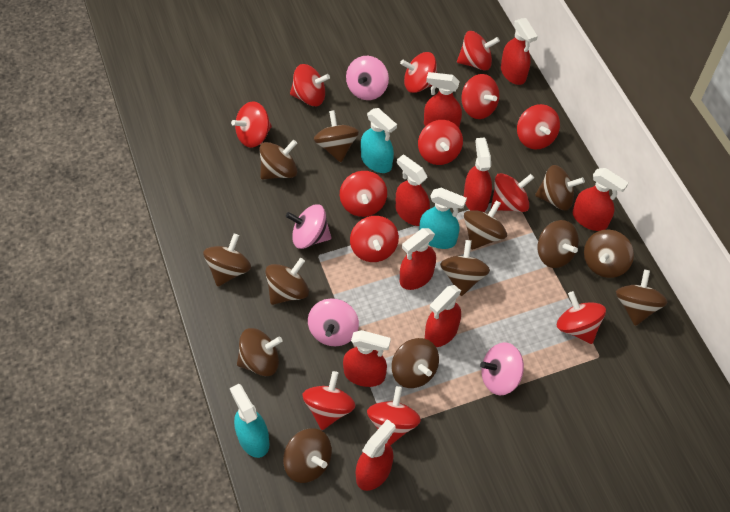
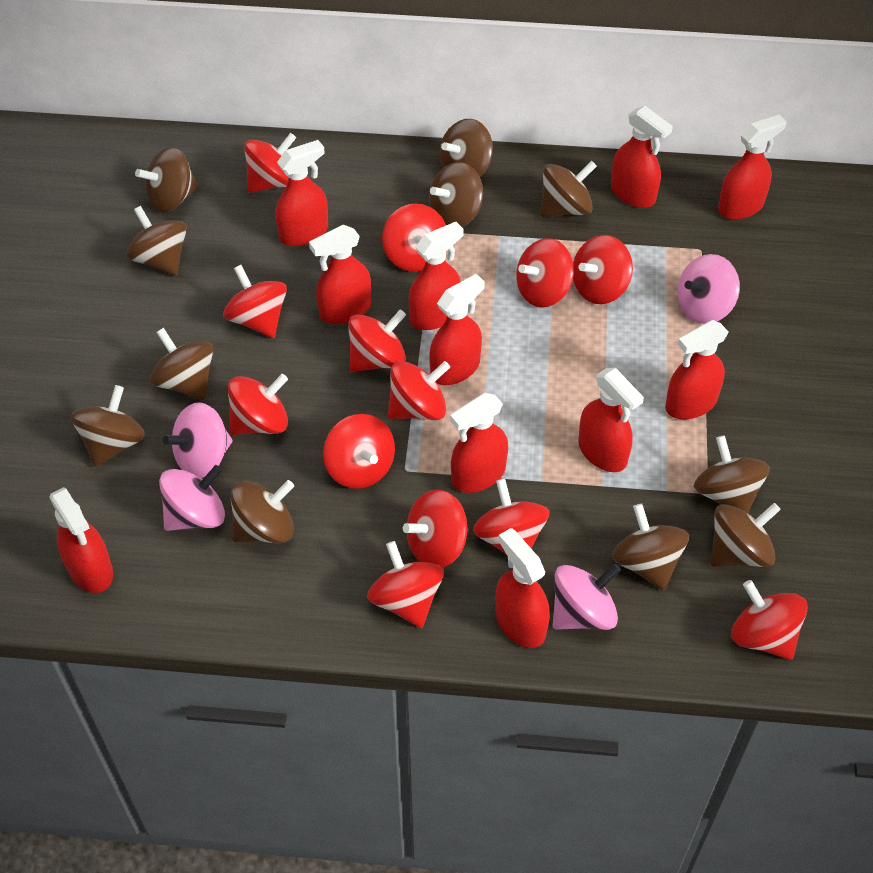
brown spinning top: [203,234,251,287] [237,328,283,376] [259,140,297,180] [265,258,309,305] [283,428,332,483] [314,110,359,162] [392,338,439,388] [440,240,490,296] [464,200,507,250] [535,165,585,210] [538,220,579,268] [584,230,634,278] [616,269,668,326] = 13 -> [71,385,145,467] [126,206,187,276] [135,147,199,212] [150,328,213,400] [231,480,294,543] [429,162,483,227] [439,119,493,177] [540,161,597,217] [612,504,689,590] [694,435,770,513] [711,503,781,567] = 11
red spray bottle: [343,330,391,387] [356,419,396,491] [396,155,430,226] [400,228,436,290] [424,72,462,128] [425,285,461,347] [464,138,492,212] [501,18,538,85] [573,168,629,231] = 9 -> [49,487,113,593] [275,140,328,246] [309,225,371,324] [408,222,464,330] [429,274,485,385] [450,393,508,493] [495,528,550,648] [578,368,644,472] [611,106,673,208] [665,320,729,419] [718,115,787,220] = 11
turquoise spray bottle: [230,384,269,458] [361,108,397,173] [419,188,467,249] = 3 -> none = 0

